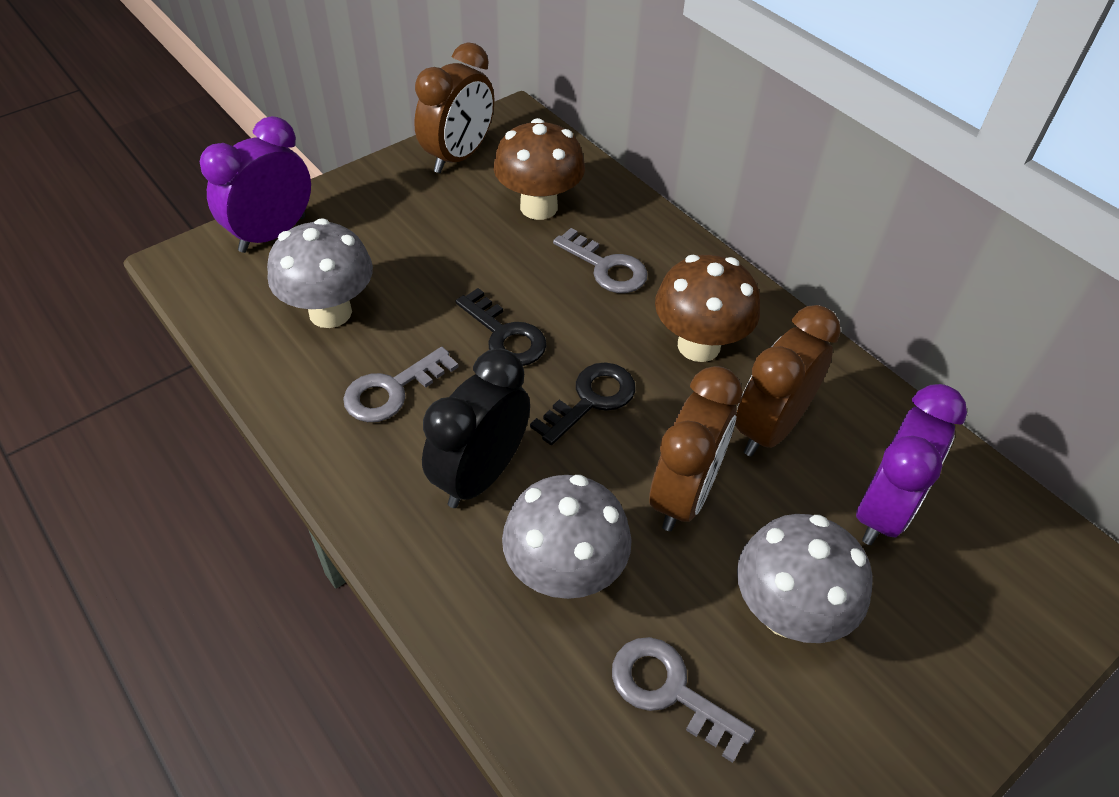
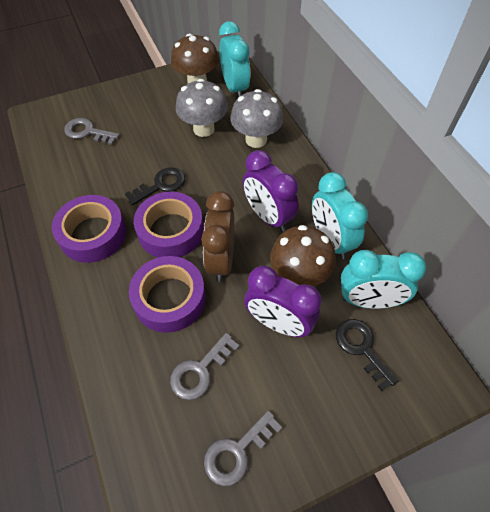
black clock: [422,348,530,508] = 1 -> none = 0
brown clock: [414,42,494,173] [650,366,742,531] [735,305,841,457] = 3 -> [201,191,235,282] = 1
grey mushroom: [267,218,373,328] [502,475,632,599] [737,514,873,643] = 3 -> [176,79,228,137] [230,89,283,148] = 2
purple tape: none = 0 -> [52,195,126,263] [129,256,206,333] [134,191,204,257] = 3
turquoise clock: none = 0 -> [219,21,251,97] [312,172,368,259] [341,250,426,309] = 3

